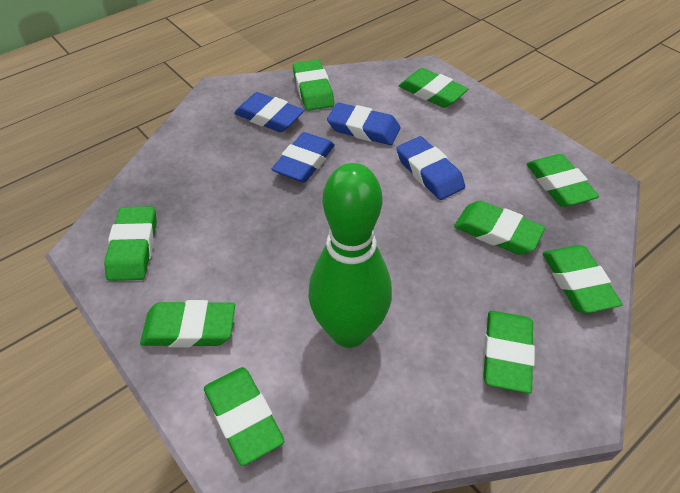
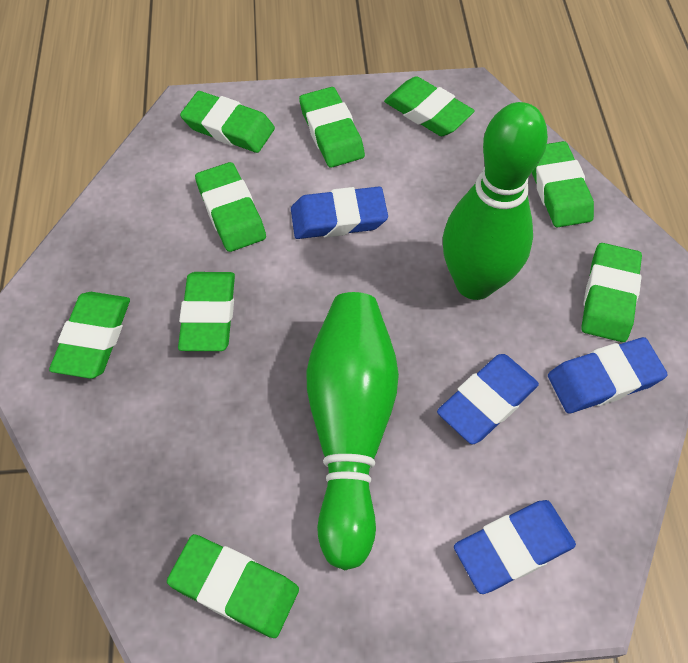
green bowling pin: [308,163,392,348] = 1 -> [306,292,399,570] [443,102,548,300] = 2

